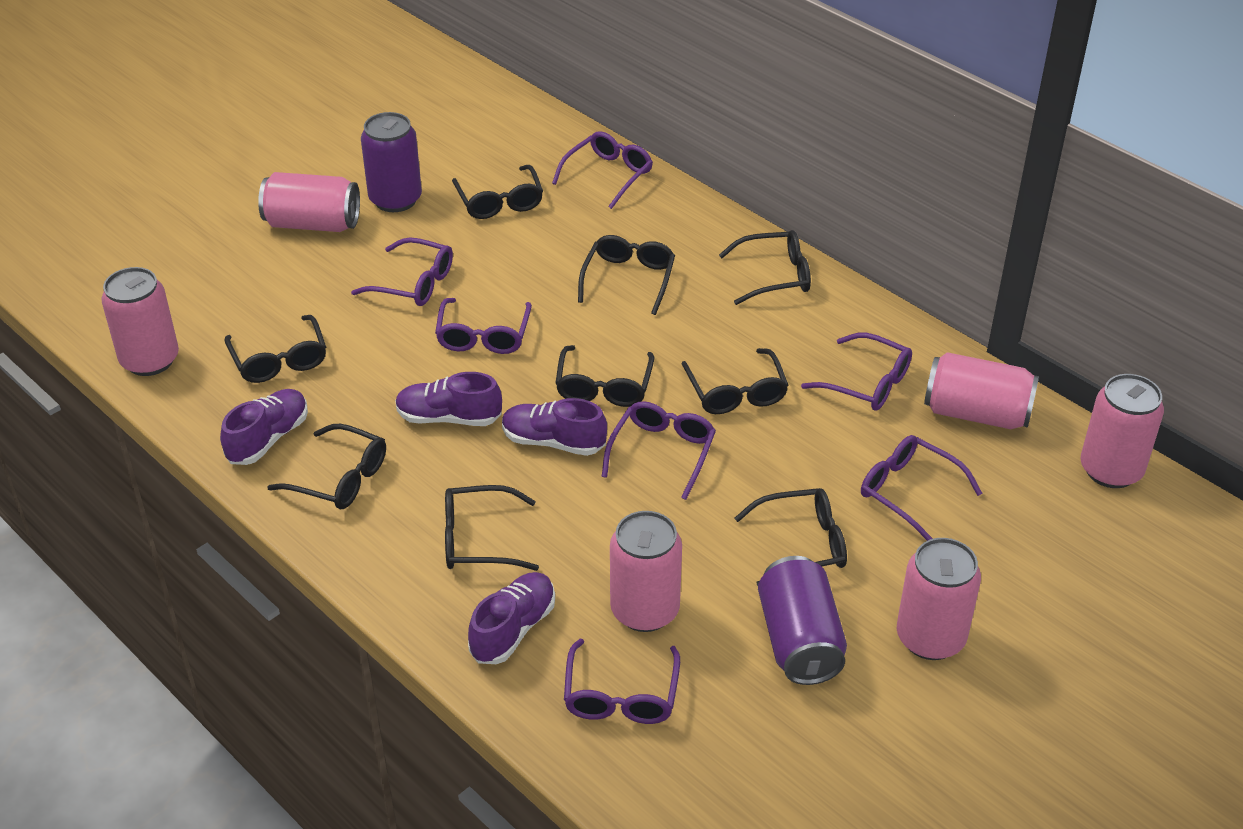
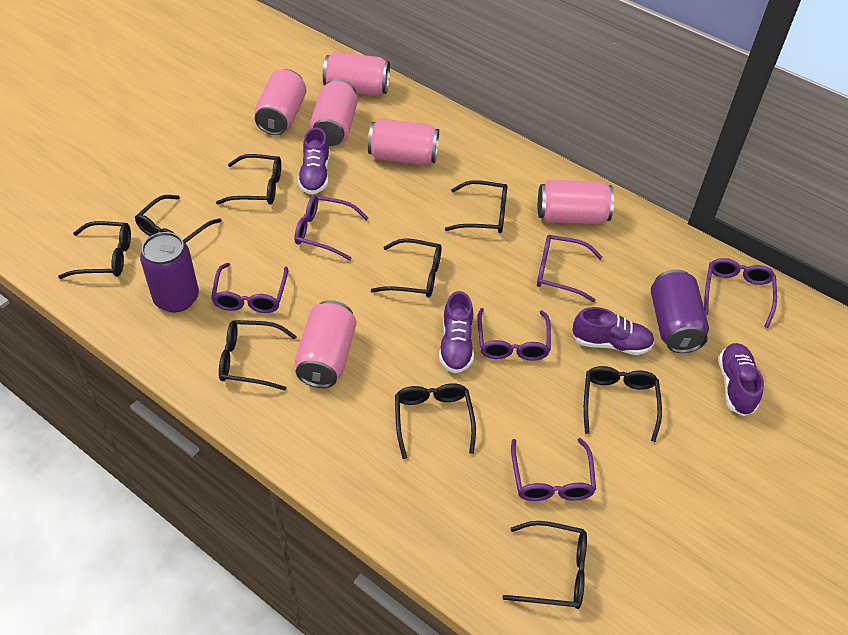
purple glasses: [351,237,453,306] [435,298,532,354] [552,131,653,209] [564,639,680,724] [602,401,716,500] [801,333,912,411] [861,435,982,541] = 7 -> [211,263,288,313] [294,195,369,260] [477,308,551,361] [511,438,596,501] [537,235,603,302] [704,258,777,328] = 6

